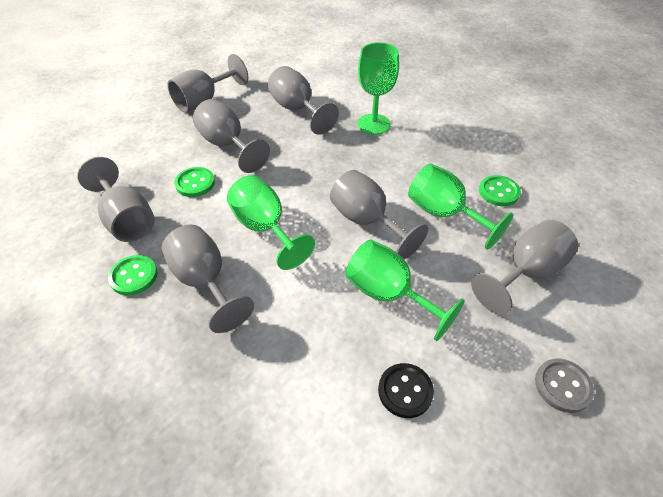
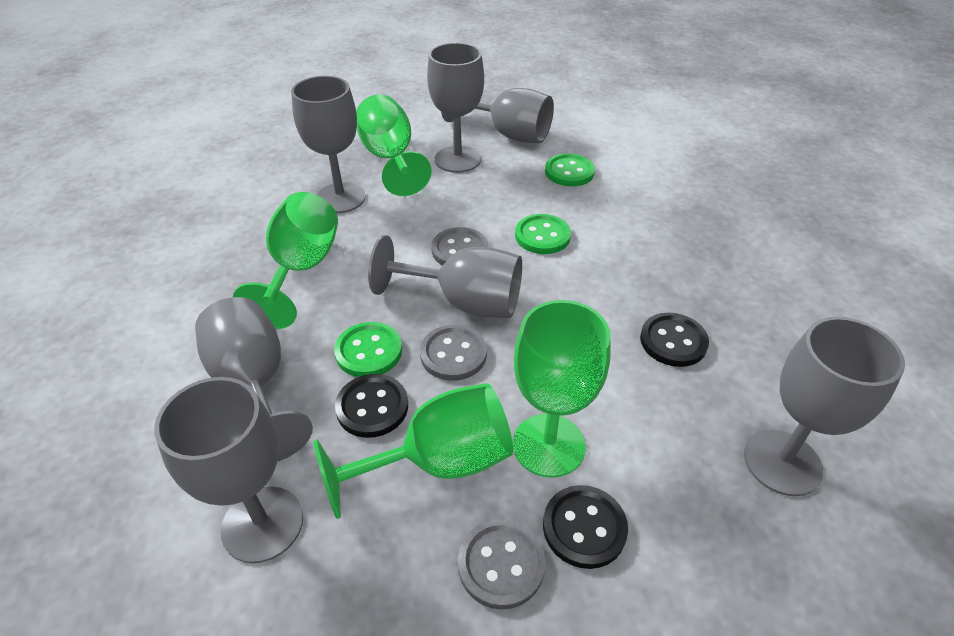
black button: [378,363,434,418] = 1 -> [335,374,408,438] [543,485,628,569] [640,313,709,367] = 3
grey button: [535,359,594,413] = 1 -> [420,325,487,381] [431,227,488,265] [458,519,545,610] = 3

